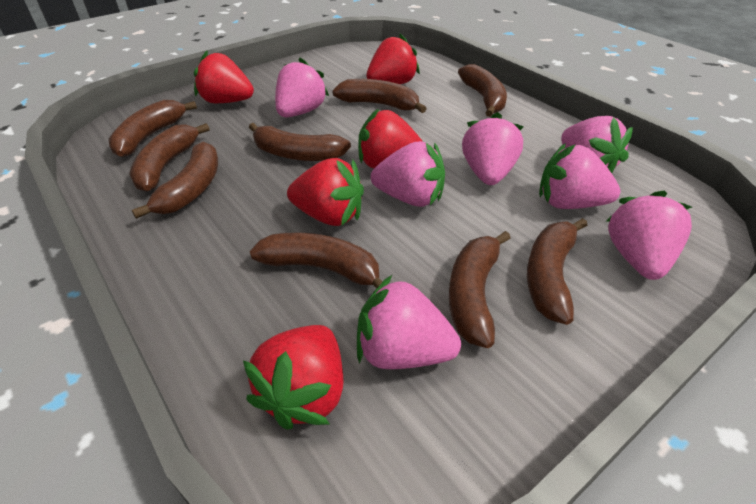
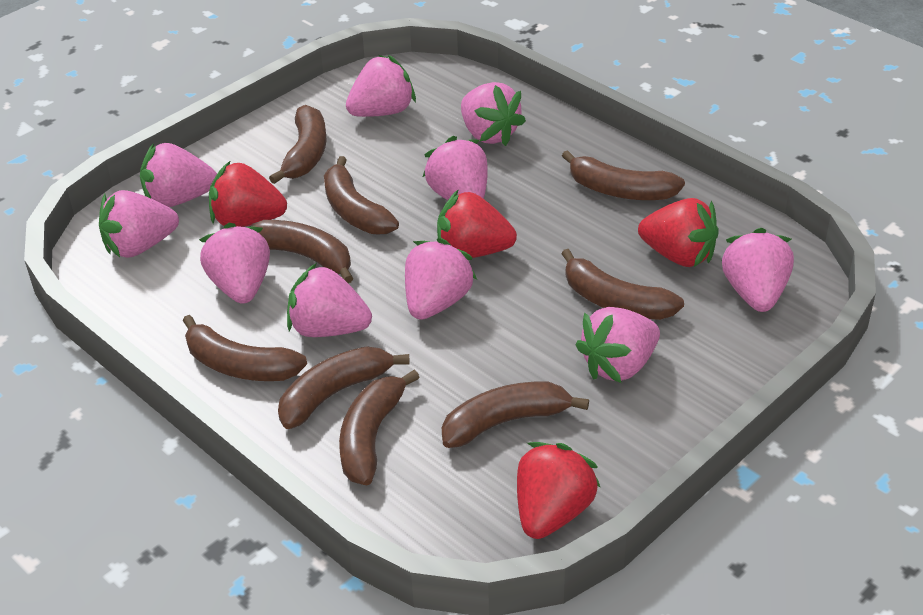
pink strawberry: [275,58,329,117] [357,275,461,369] [371,141,445,207] [462,112,523,185] [539,143,621,209] [561,116,633,173] [606,191,692,280] = 7 -> [99,190,179,258] [140,143,217,207] [199,223,270,304] [287,263,372,337] [346,55,416,117] [405,238,477,320] [423,136,488,200] [461,82,526,146] [576,307,660,383] [721,228,794,312] = 10
red strawberry: [194,51,254,103] [243,325,344,430] [287,158,364,226] [358,109,423,169] [366,34,420,84] = 5 -> [209,161,287,227] [437,189,517,258] [517,442,600,539] [638,198,719,267] = 4

